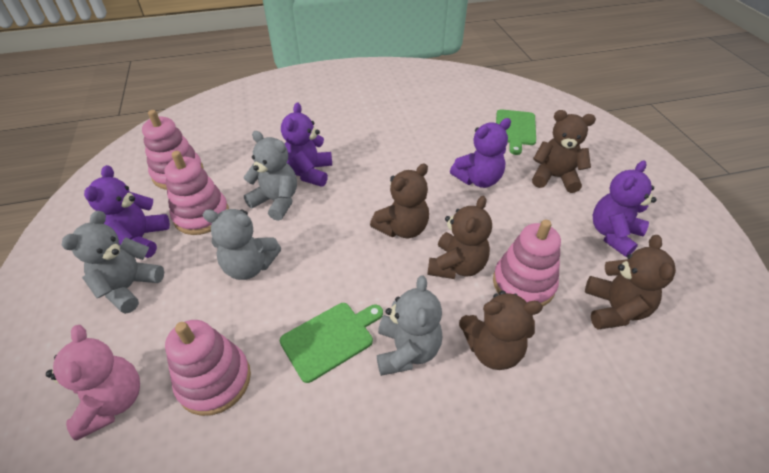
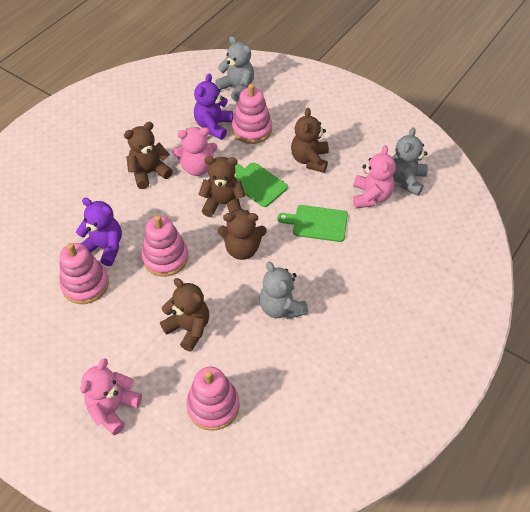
grey teddy bear: [62,211,164,314] [203,209,281,280] [243,131,297,221] [377,275,442,376] = 4 -> [215,36,254,102] [259,262,308,319] [392,127,428,196] = 3
pink teddy bear: [46,325,140,440] = 1 -> [80,358,142,435] [173,127,217,176] [353,145,396,208] = 3
purple teddy bear: [84,165,170,258] [281,103,332,187] [450,118,511,188] [593,160,657,257] = 4 -> [76,198,122,266] [194,74,233,140] = 2

